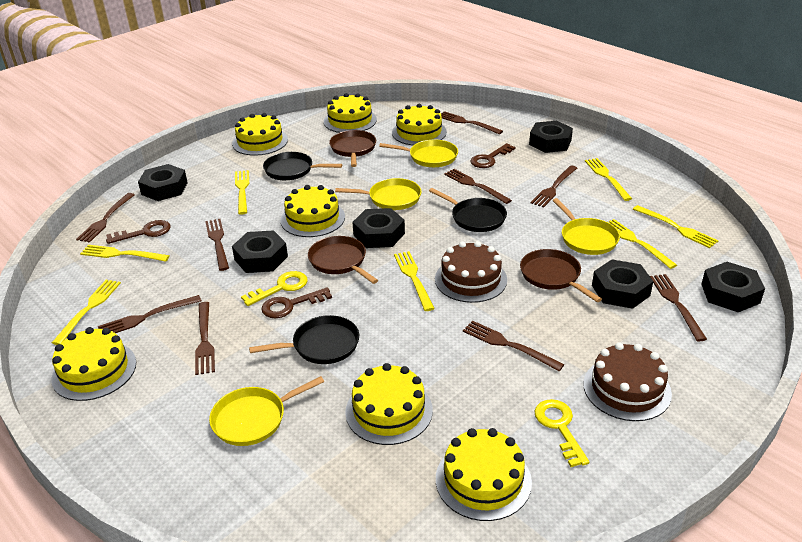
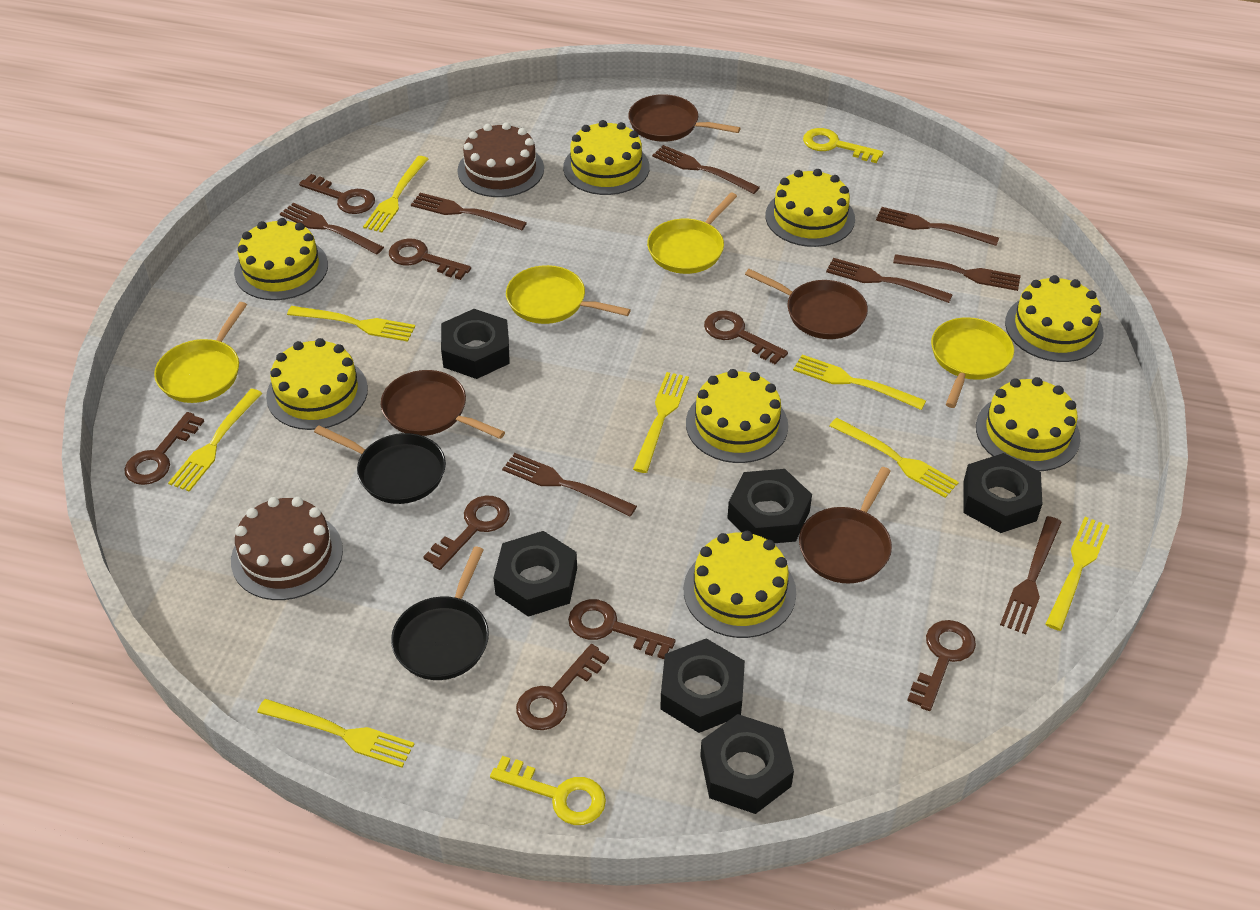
black pan: [249,315,359,364] [263,152,342,180] [429,188,507,232] = 3 -> [314,425,446,504] [391,546,489,680] = 2
brown fork: [76,193,135,243] [98,295,202,333] [195,302,215,375] [205,219,229,271] [441,111,503,134] [444,169,512,204] [463,321,565,371] [531,166,577,208] [650,274,707,341] = 9 -> [280,203,384,255] [411,193,527,230] [502,453,637,516] [652,145,760,194] [826,258,953,303] [876,207,999,246] [893,254,1021,291] [1000,516,1061,634] = 8
brown key: [106,220,171,244] [261,287,332,318] [470,143,515,168] = 3 -> [124,412,204,485] [299,174,375,214] [389,239,471,280] [423,495,510,570] [516,644,609,730] [568,599,675,659] [704,311,788,364] [907,620,976,711] = 8
brown pan: [308,236,378,284] [329,130,376,167] [520,249,602,302] = 3 -> [381,370,505,439] [628,94,741,142] [745,269,868,339] [799,467,892,583] = 4
yellow cake: [51,327,136,401] [232,113,288,156] [280,185,345,237] [324,93,377,133] [345,363,433,445] [392,104,447,145] [436,428,532,521] = 7 -> [234,218,328,300] [266,338,368,430] [563,120,650,195] [684,531,796,638] [686,369,788,463] [765,169,855,247] [976,377,1081,471] [1005,275,1103,362] = 8
yellow fork: [52,280,121,345] [80,245,170,262] [235,170,249,215] [394,251,435,311] [585,158,632,201] [608,219,677,269] [633,205,718,248] = 7 -> [168,389,262,492] [257,699,414,768] [287,306,415,342] [363,156,428,232] [633,372,689,473] [793,355,926,410] [829,418,959,498] [1046,517,1109,631] = 8

